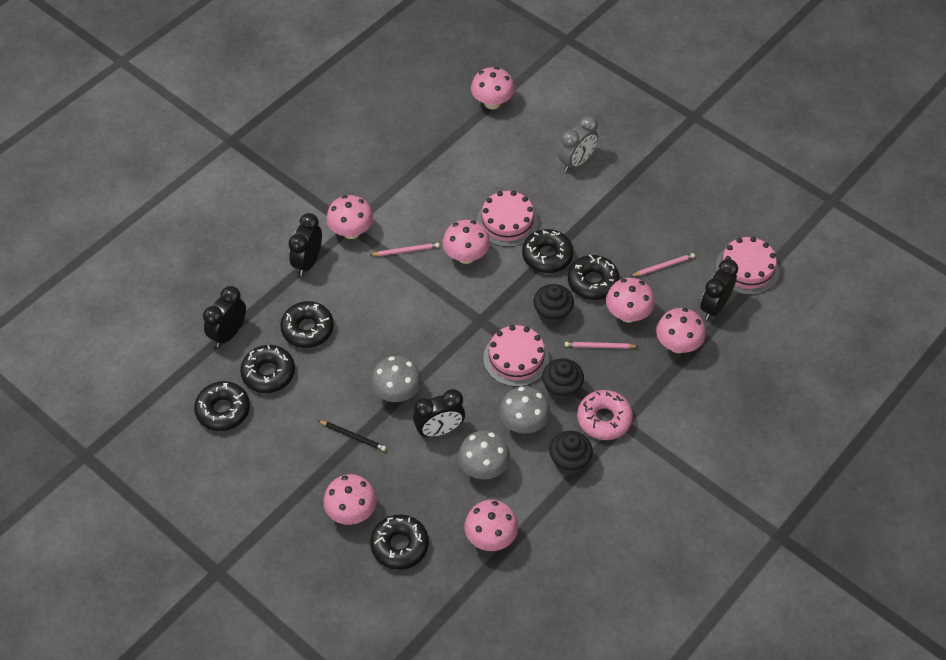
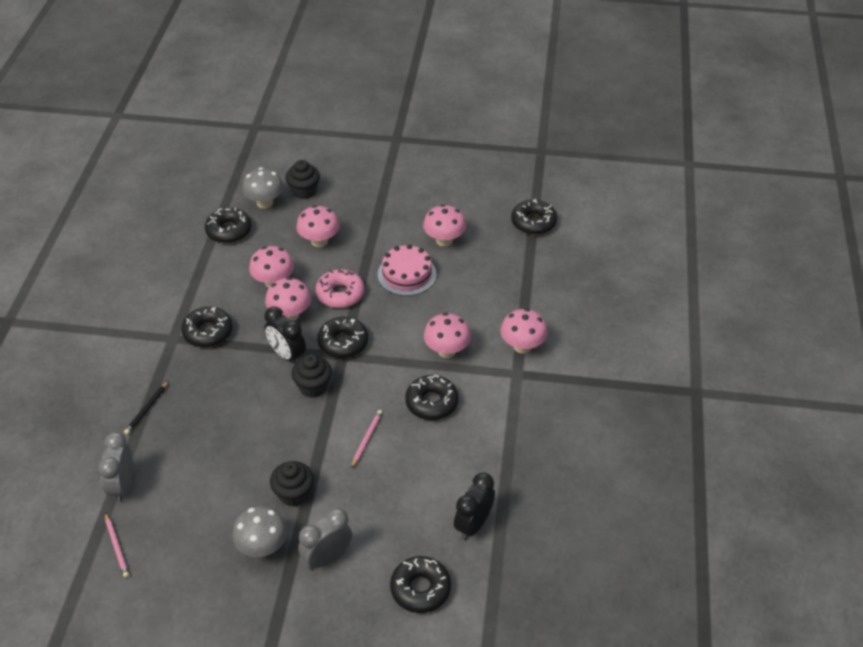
black clock: [203,286,246,347] [288,213,322,276] [413,389,465,437] [700,259,738,320] = 4 -> [264,306,306,362] [454,473,495,540] = 2
grey clock: [558,116,598,172] = 1 -> [98,432,133,503] [298,508,352,570] = 2
grey mushroom: [371,356,422,402] [458,430,510,479] [499,386,550,433] = 3 -> [232,506,287,557] [242,167,284,208] = 2
pink cake: [477,191,539,247] [483,325,549,387] [715,237,779,295] = 3 -> [378,244,436,296] = 1
pink mushroom: [323,474,377,525] [326,195,373,239] [443,220,490,264] [465,500,518,551] [471,67,515,109] [606,278,655,323] [656,308,706,353] = 7 -> [249,246,294,288] [265,277,311,321] [296,205,340,247] [423,204,466,247] [424,313,471,358] [501,308,548,353] = 6
pink pencil: [370,243,439,256] [565,342,639,349] [631,253,695,276] = 3 -> [105,513,129,578] [351,410,382,468] = 2

